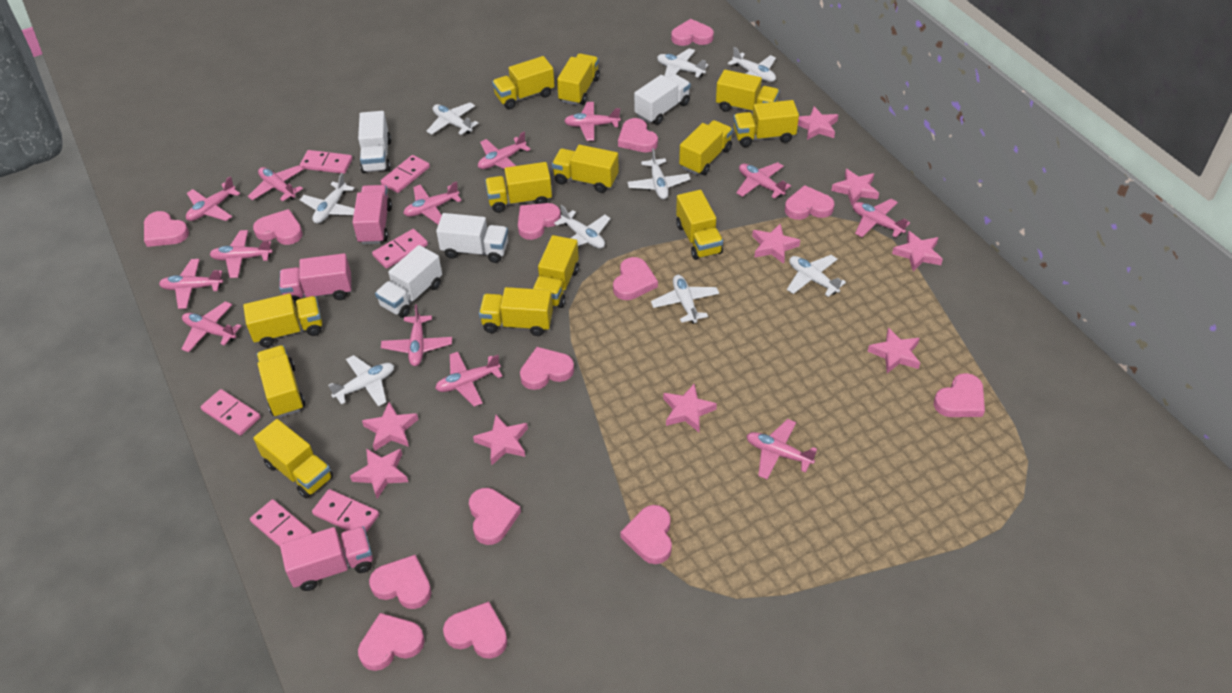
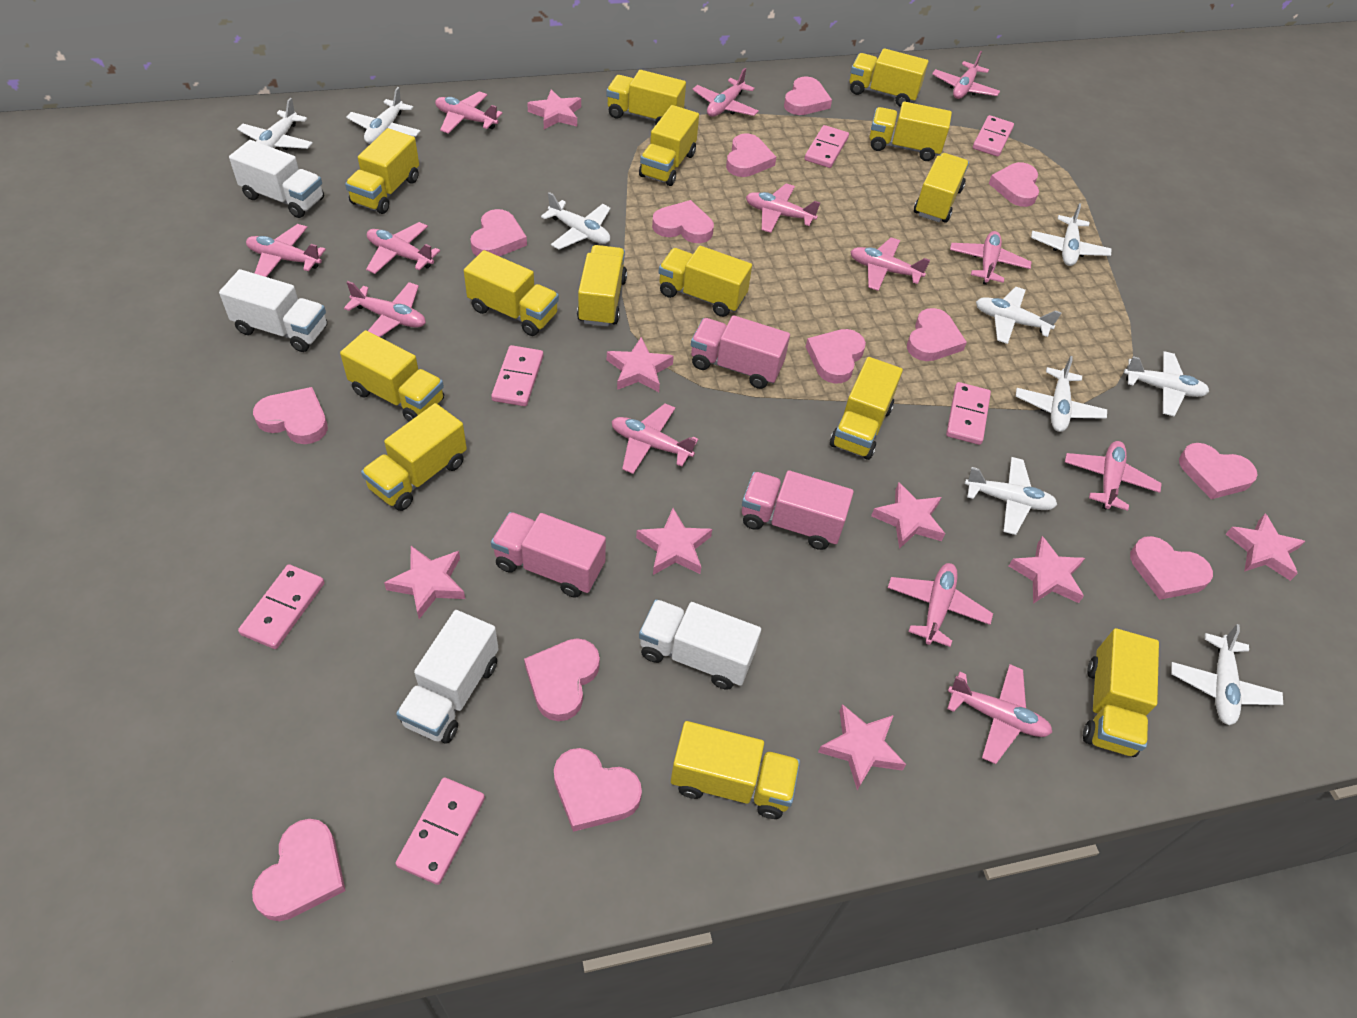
pink heart: [144,211,189,247] [253,209,303,245] [358,613,425,671] [369,555,431,609] [443,602,507,659] [469,488,521,545] [518,203,561,240] [520,347,574,390] [613,257,658,300] [618,118,658,152] [620,505,672,564] [671,19,714,46] [785,185,834,220] [934,373,985,417] = 14 -> [252,819,346,921] [253,387,328,444] [470,209,527,256] [524,638,600,721] [554,748,642,832] [652,200,714,243] [726,133,776,177] [784,76,832,115] [806,329,866,383] [907,308,967,361] [989,162,1039,207] [1130,536,1213,600] [1179,443,1258,499] = 13
pink star: [350,449,408,499] [362,402,419,451] [473,415,528,465] [663,384,717,432] [752,223,800,264] [798,106,838,140] [831,169,879,206] [868,327,920,373] [892,231,943,271] = 9 -> [384,546,465,619] [527,89,581,129] [607,337,674,392] [636,508,712,575] [818,704,906,790] [871,482,945,549] [1009,536,1085,604] [1226,514,1305,581] = 8
yellow truck: [243,293,322,347] [253,419,333,499] [257,345,305,418] [479,287,553,336] [485,162,552,213] [492,56,555,109] [533,235,579,308] [552,145,619,193] [557,53,600,105] [676,190,723,260] [679,120,733,175] [716,70,779,112] [733,100,799,147] = 13 -> [340,330,444,422] [345,128,419,214] [361,403,467,511] [464,250,559,336] [577,245,627,327] [606,70,686,125] [639,105,699,186] [659,246,752,317] [671,721,800,819] [830,357,903,460] [850,48,928,107] [869,101,952,161] [914,153,969,223] [1083,628,1159,757] = 14

